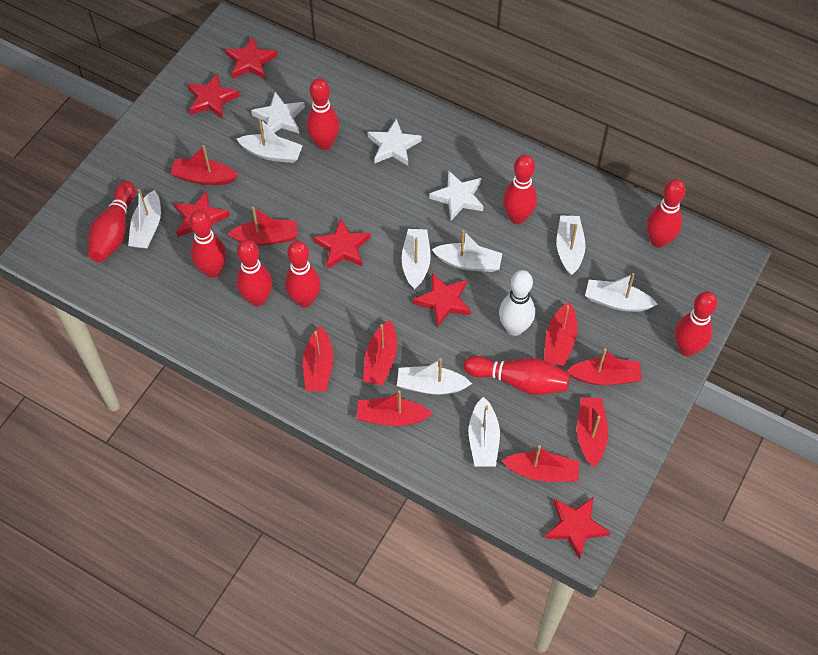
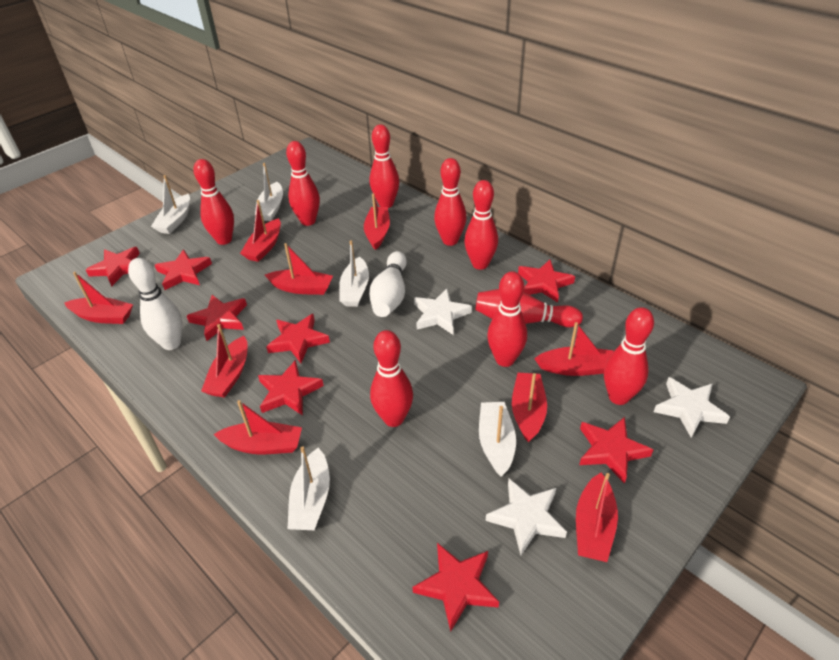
red star: [174,191,230,237] [187,73,240,119] [225,36,278,79] [314,218,371,269] [413,273,471,327] [545,498,610,560] = 6 -> [86,247,140,286] [155,249,212,290] [187,295,247,341] [258,360,324,415] [266,314,330,363] [412,543,499,632] [518,260,575,303] [579,417,653,484] = 8
white boat: [128,189,161,249] [237,118,303,163] [397,358,472,395] [402,229,431,289] [431,230,502,272] [469,397,500,466] [557,215,586,276] [585,273,658,312] = 8 -> [151,175,190,234] [255,163,283,221] [288,446,330,530] [339,240,369,307] [479,402,516,477] = 5
white bowling pin: [499,270,535,336] = 1 -> [128,258,182,350] [369,251,407,317] = 2

